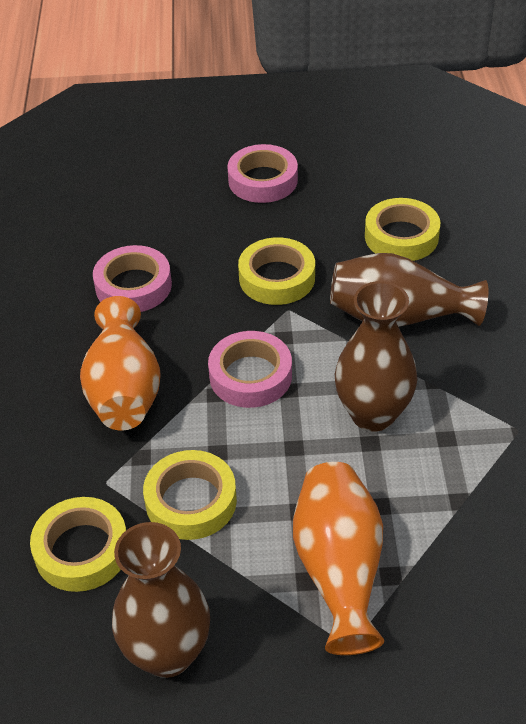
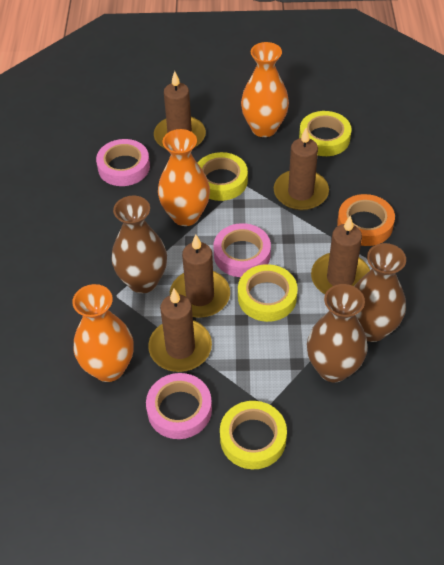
brown candle: none = 0 -> [148,289,212,372] [154,71,206,150] [170,235,230,318] [274,128,329,211] [311,216,370,294] = 5
orange tape: none = 0 -> [337,194,395,246] = 1
orange vase: [80,296,161,431] [293,462,384,655] = 2 -> [72,284,134,382] [158,129,210,226] [241,42,289,137] = 3

